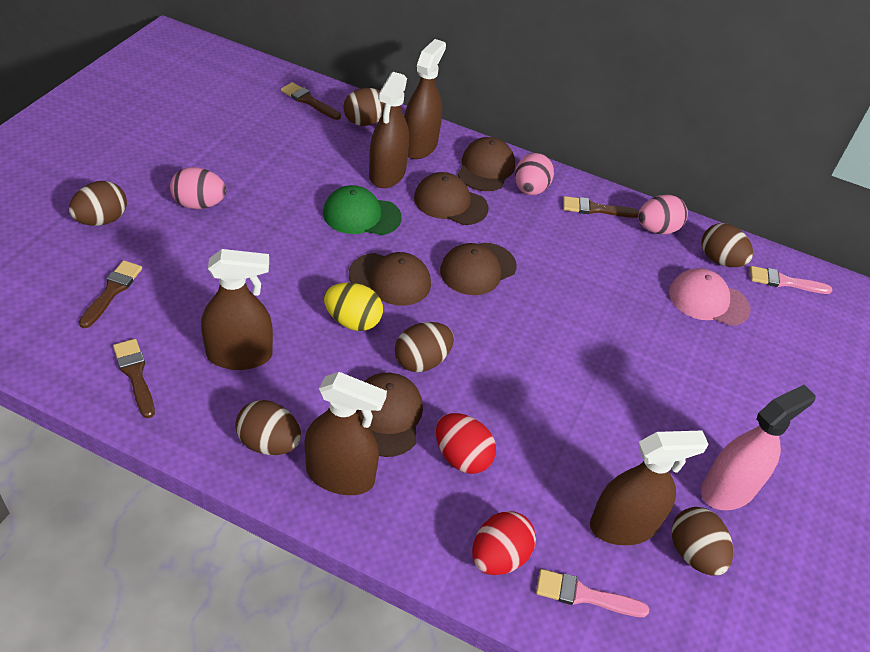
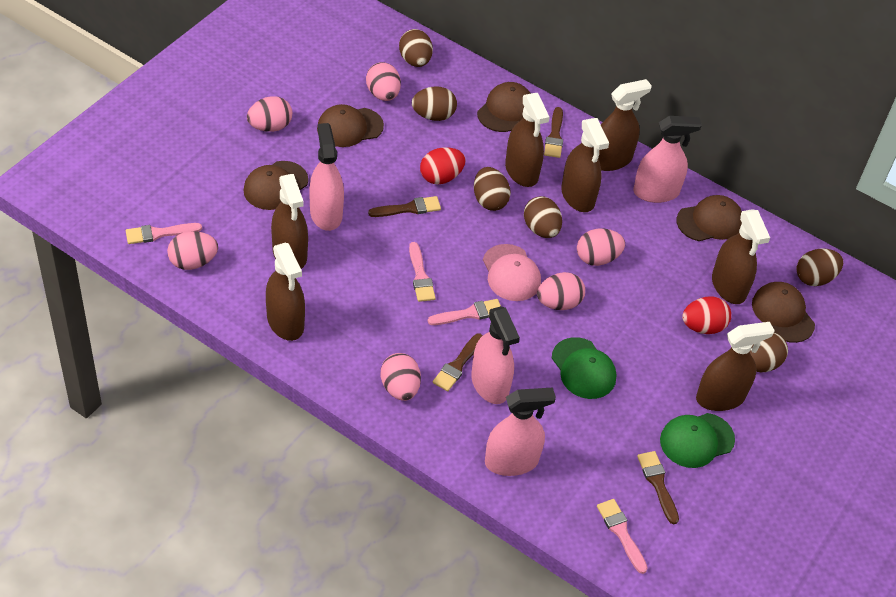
brown spray bottle: [201,249,273,370] [304,372,387,495] [369,72,409,188] [404,39,446,159] [590,431,709,545] = 5 -> [266,243,305,341] [271,174,308,269] [505,93,550,187] [561,118,609,212] [598,79,652,171] [696,322,775,411] [712,210,770,304] = 7
green cap: [323,185,402,235] = 1 -> [552,337,616,399] [660,413,735,468] = 2
pink brush: [536,569,649,617] [750,266,832,294] = 2 -> [126,223,202,244] [409,242,436,302] [428,299,501,325] [597,499,648,574] = 4
pink egg: [170,167,226,209] [515,153,554,195] [638,195,688,234] = 3 -> [167,231,218,270] [247,96,292,132] [366,62,401,101] [381,353,421,401] [537,272,585,310] [577,229,625,266] = 6
pink spray bottle: [701,385,816,510] = 1 -> [309,123,344,231] [471,306,520,404] [485,388,556,476] [633,116,702,203] = 4
yellow egg: [324,282,383,331] = 1 -> none = 0

